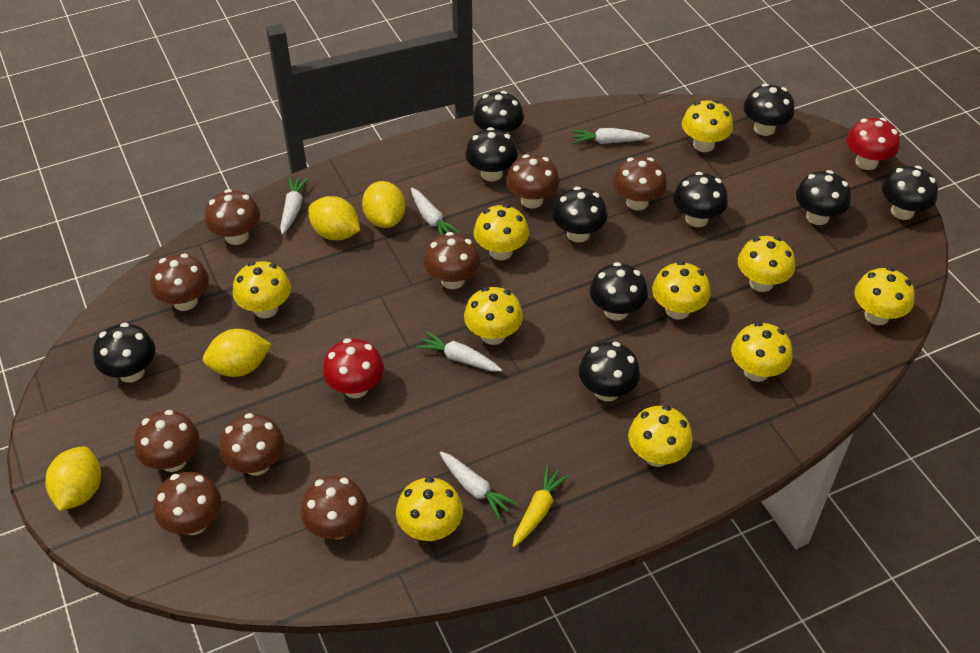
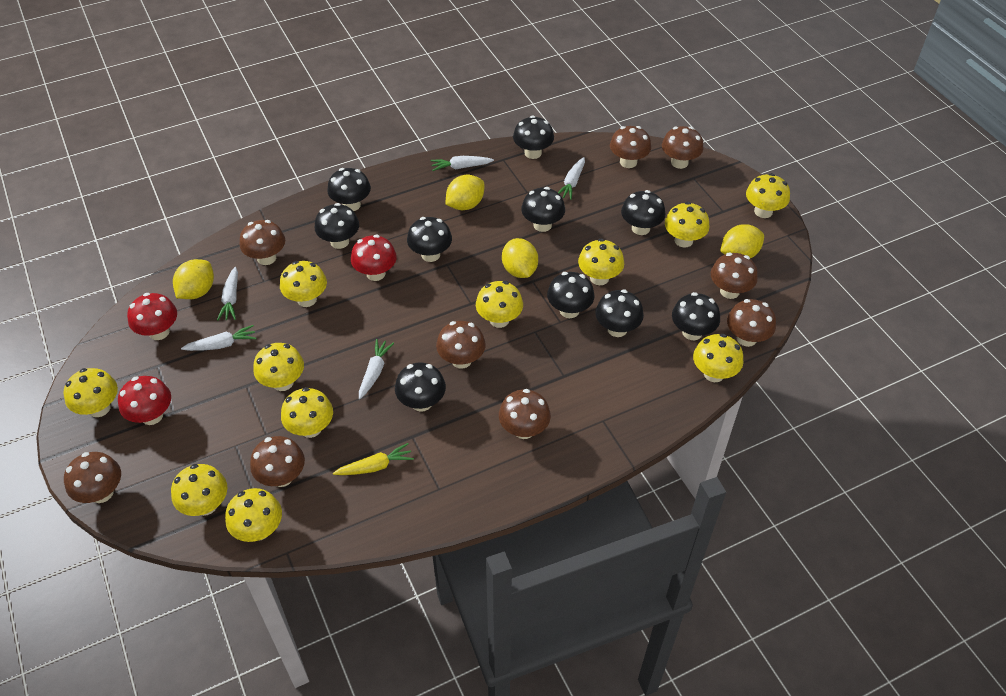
red mushroom: [323,338,384,398] [846,118,900,170] = 2 -> [118,376,171,425] [127,293,177,340] [351,235,397,281] = 3
yellow mushroom: [233,261,291,318] [396,477,463,541] [464,287,523,345] [474,204,529,260] [628,405,693,467] [652,261,710,320] [682,100,733,152] [731,322,792,382] [738,236,795,292] [854,267,915,325] = 10 -> [64,368,118,417] [171,464,227,516] [225,488,282,542] [253,343,304,391] [280,261,327,307] [281,387,333,438] [476,281,523,328] [578,239,624,285] [665,202,710,248] [693,334,743,382] [746,173,790,218] = 11

